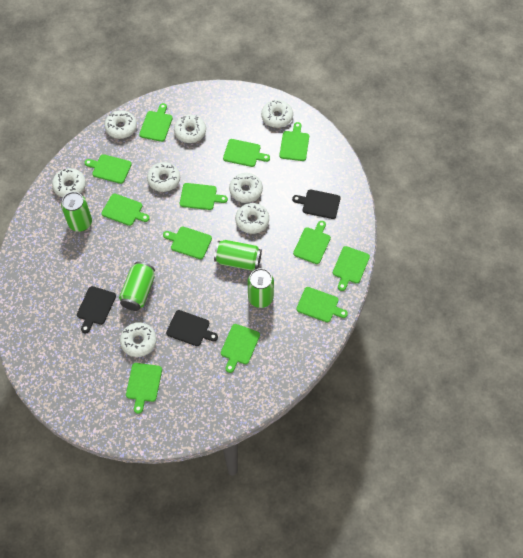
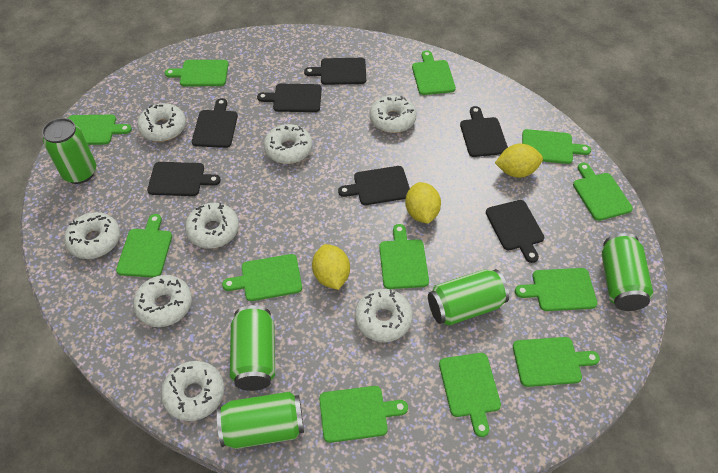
black cutting board: [77,286,116,333] [166,310,218,346] [292,189,340,219] = 3 -> [147,162,221,196] [192,98,238,148] [257,84,322,112] [304,58,366,85] [338,166,410,205] [460,106,508,157] [486,200,544,263] = 7
green can: [61,192,92,232] [119,262,155,311] [214,240,262,271] [248,268,274,308] = 4 -> [42,118,96,184] [217,392,304,449] [230,305,275,391] [428,269,509,326] [602,233,653,311] = 5
yellow lemon: none = 0 -> [312,244,350,290] [405,182,441,224] [495,144,543,178] = 3

